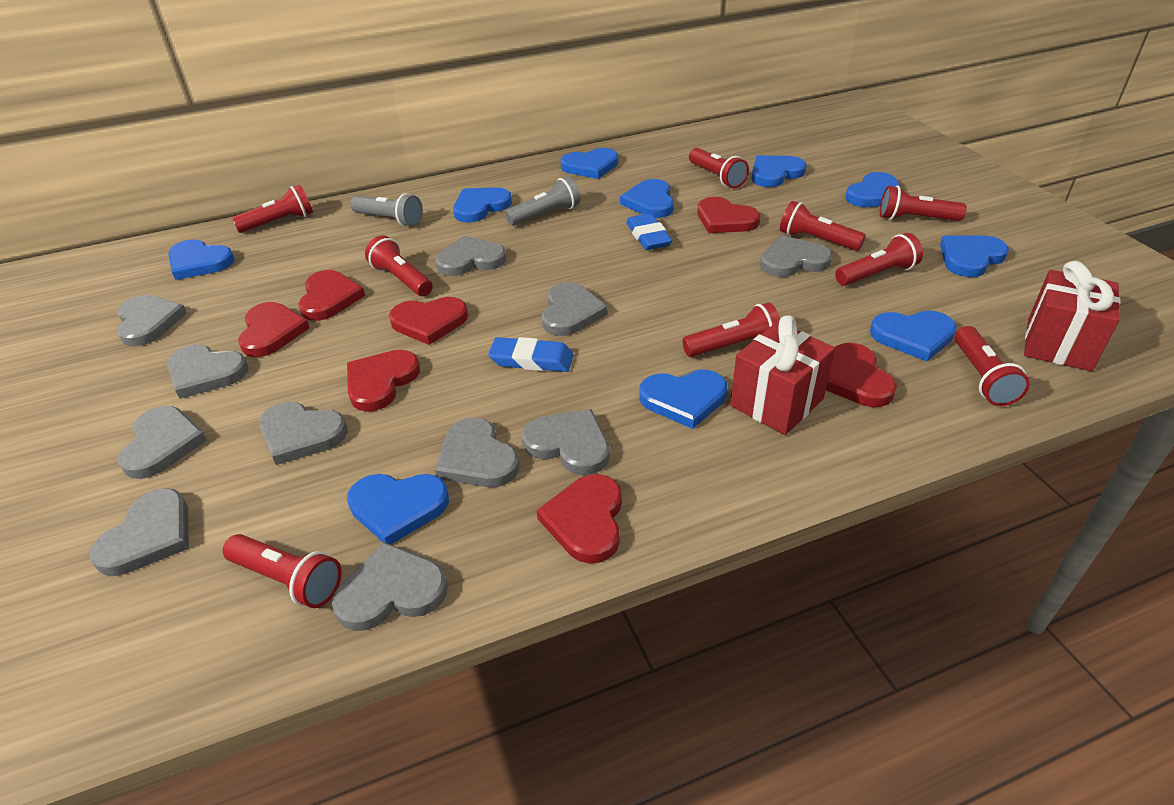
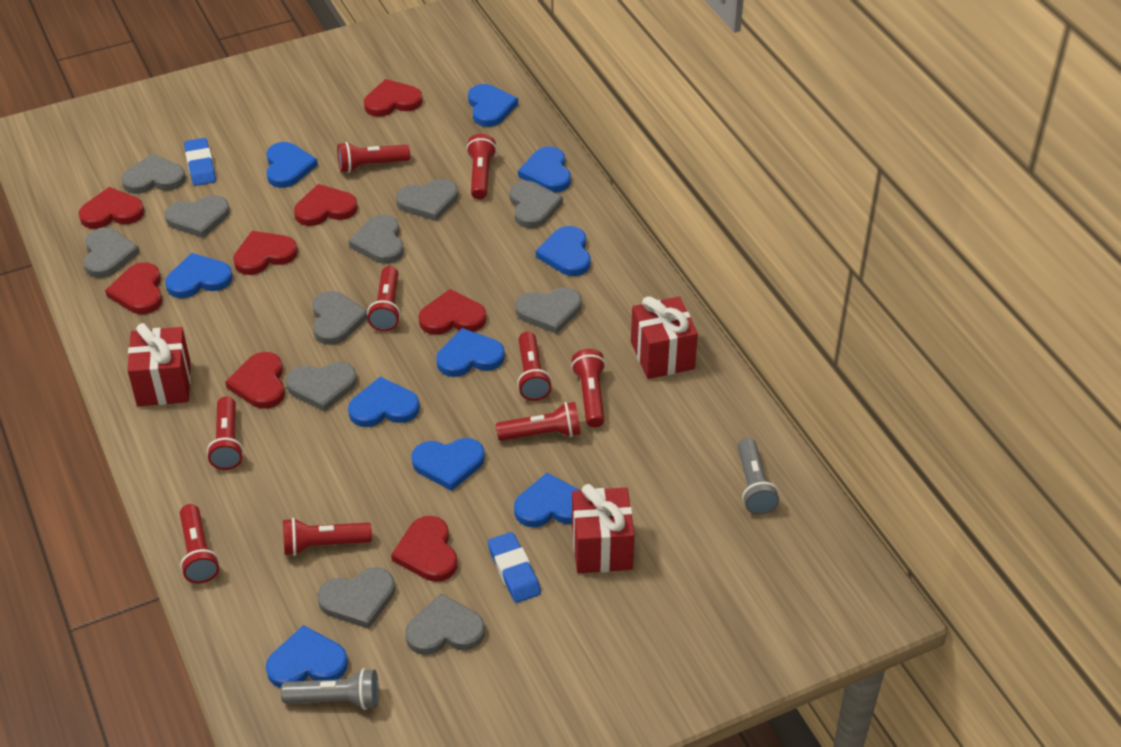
red gift: [730,315,835,435] [1024,261,1121,371] = 2 -> [127,323,191,406] [572,484,635,573] [631,296,698,379] = 3
red heart: [238,302,310,357] [298,270,365,321] [347,350,420,412] [389,297,468,345] [536,474,622,564] [697,197,761,233] [826,343,897,407] = 7 -> [78,187,144,229] [105,262,163,314] [225,352,285,409] [233,231,298,275] [294,184,358,226] [364,79,423,117] [391,516,457,582] [419,289,487,335] = 8

